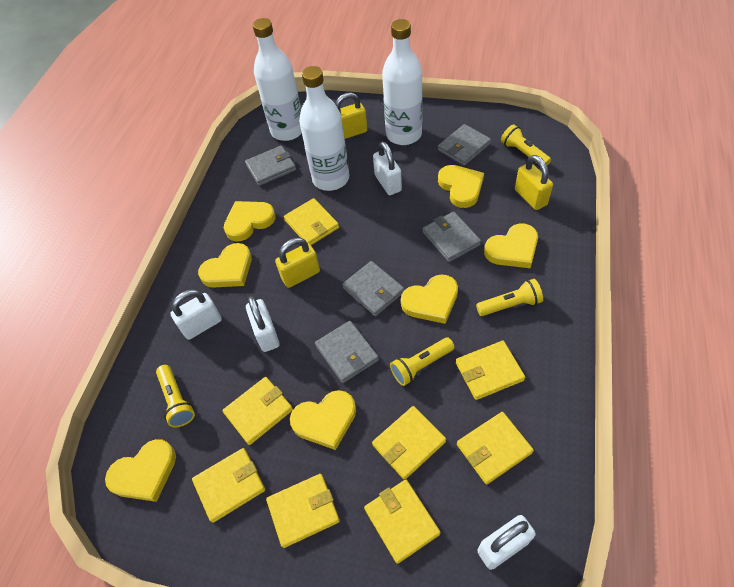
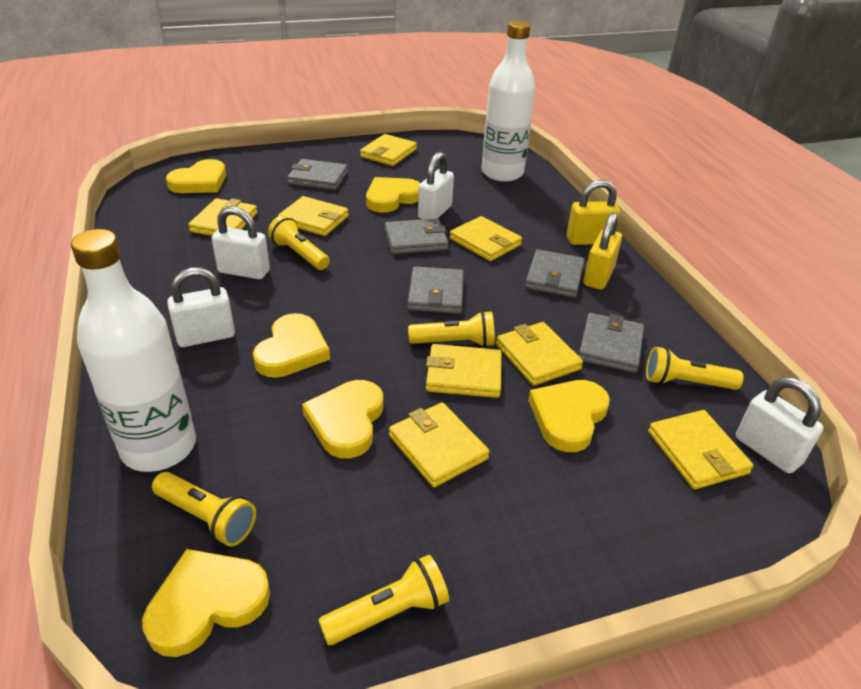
white bottle: [253,18,302,141] [299,66,349,191] [382,19,423,145] = 3 -> [71,229,196,472] [482,21,535,182] = 2
yellow flashlight: [156,365,195,427] [390,338,454,386] [476,279,543,316] [501,124,551,166] = 4 -> [152,472,256,547] [268,215,330,270] [319,555,449,645] [408,311,495,347] [646,347,744,390] = 5
yellow heart: [105,439,176,502] [198,243,252,288] [224,201,276,242] [290,390,356,450] [401,275,458,324] [438,165,484,208] [484,223,538,268] = 7 -> [142,549,270,657] [166,159,226,193] [253,313,330,378] [302,380,383,458] [366,177,420,213] [528,380,610,452] = 6
yellow padlock: [275,238,320,288] [335,92,367,139] [515,155,553,210] = 3 -> [567,180,620,245] [584,212,622,290] = 2

